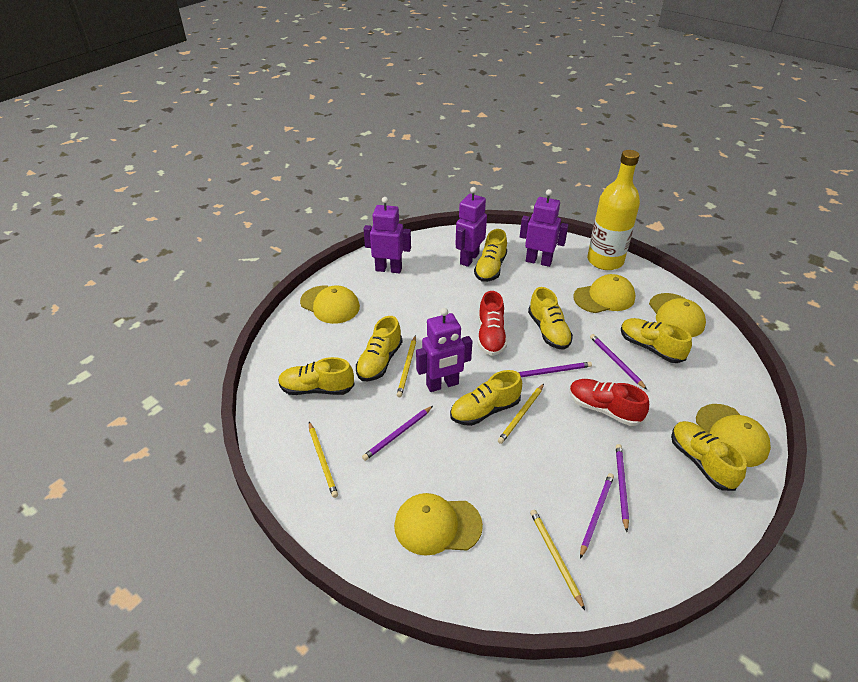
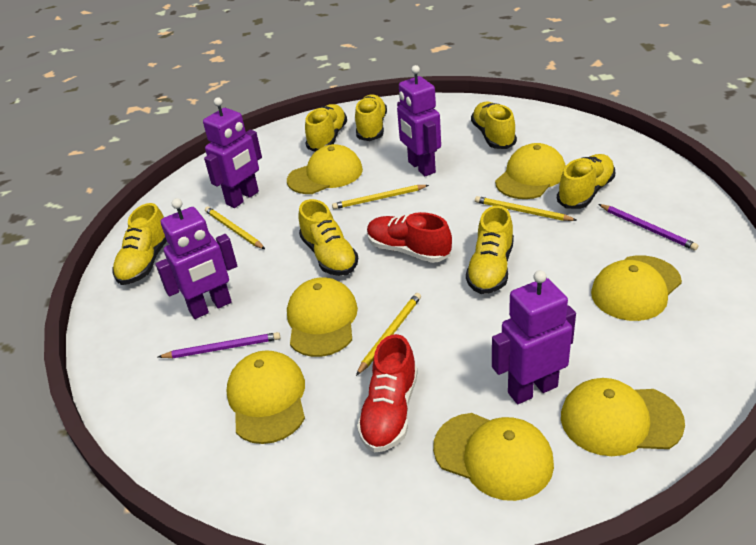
purple pencil: [362,406,433,461] [518,362,592,377] [580,473,614,558] [590,334,647,389] [616,444,629,532] = 5 -> [158,332,280,358] [598,204,699,251] = 2
yellow bottle: [587,150,640,270] = 1 -> none = 0
yellow cap: [300,286,360,324] [394,493,483,556] [573,274,635,313] [649,293,706,337] [696,404,771,467] = 5 -> [226,350,305,444] [287,144,363,194] [287,277,358,357] [433,413,554,501] [495,143,566,199] [561,378,685,456] [591,255,682,321] = 7

